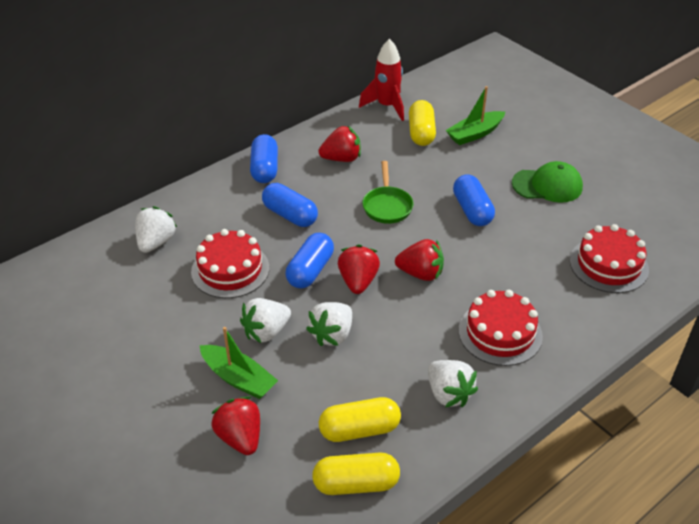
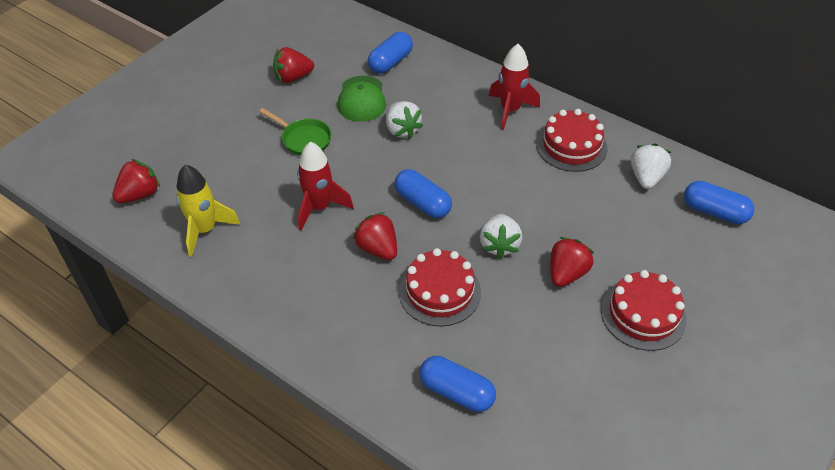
green boat: [200,327,278,399] [446,86,505,145] = 2 -> none = 0
red rocket: [359,39,404,121] = 1 -> [297,141,354,230] [489,44,540,130] = 2
white strawberry: [135,206,177,253] [240,298,291,343] [306,302,352,346] [428,360,478,407] = 4 -> [386,101,423,139] [480,214,522,259] [631,143,671,189] = 3
yellow capsule: [312,453,400,495] [319,397,401,442] [409,100,436,146] = 3 -> none = 0
yellow rocket: none = 0 -> [176,165,240,257] = 1

